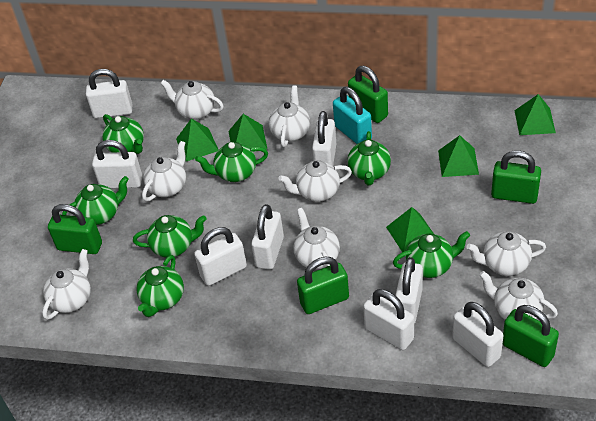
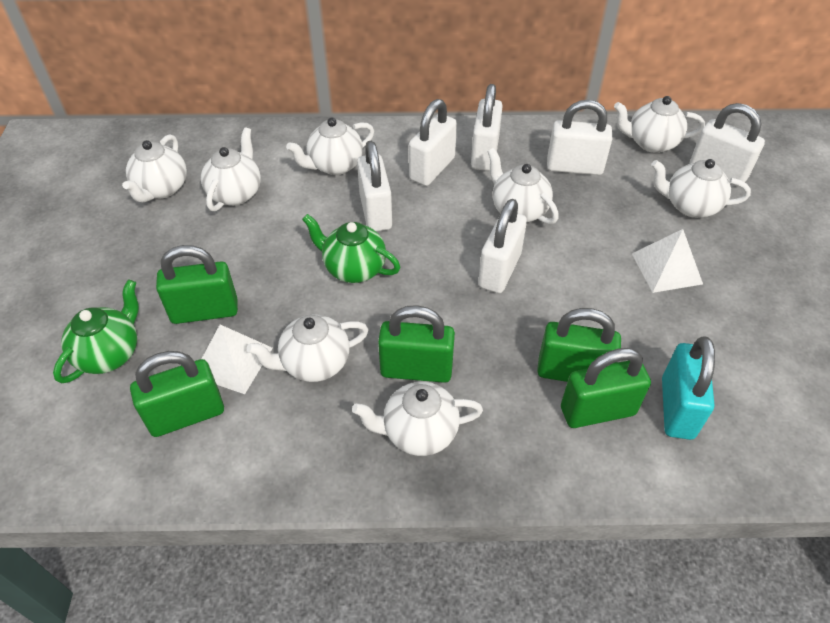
green pyramid: [176,118,219,161] [229,114,267,152] [386,207,434,252] [438,135,479,177] [514,94,556,135] = 5 -> none = 0
green teapot: [62,176,129,225] [102,114,144,154] [133,215,206,258] [136,255,184,317] [195,142,268,182] [347,131,391,185] [393,231,470,278] = 7 -> [53,280,139,384] [302,214,400,283] = 2
white padlock: [86,69,132,118] [92,140,143,188] [194,227,247,286] [251,204,284,270] [312,111,336,166] [363,289,414,350] [395,257,423,324] [452,302,504,367] = 8 -> [357,141,392,232] [409,99,457,186] [471,84,503,171] [478,199,527,293] [547,100,612,175] [690,103,765,187] = 6
white pyramid: none = 0 -> [202,325,273,394] [632,229,703,293] = 2

